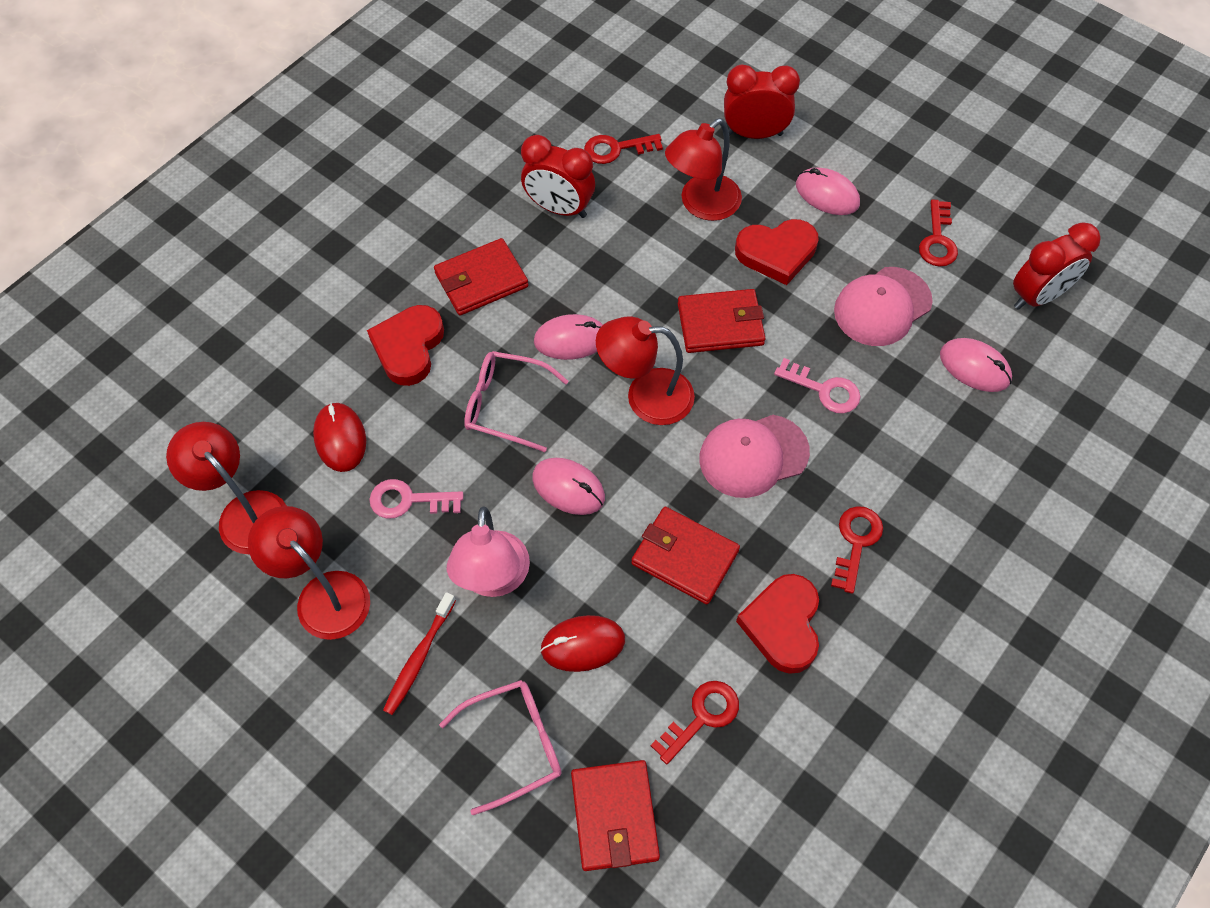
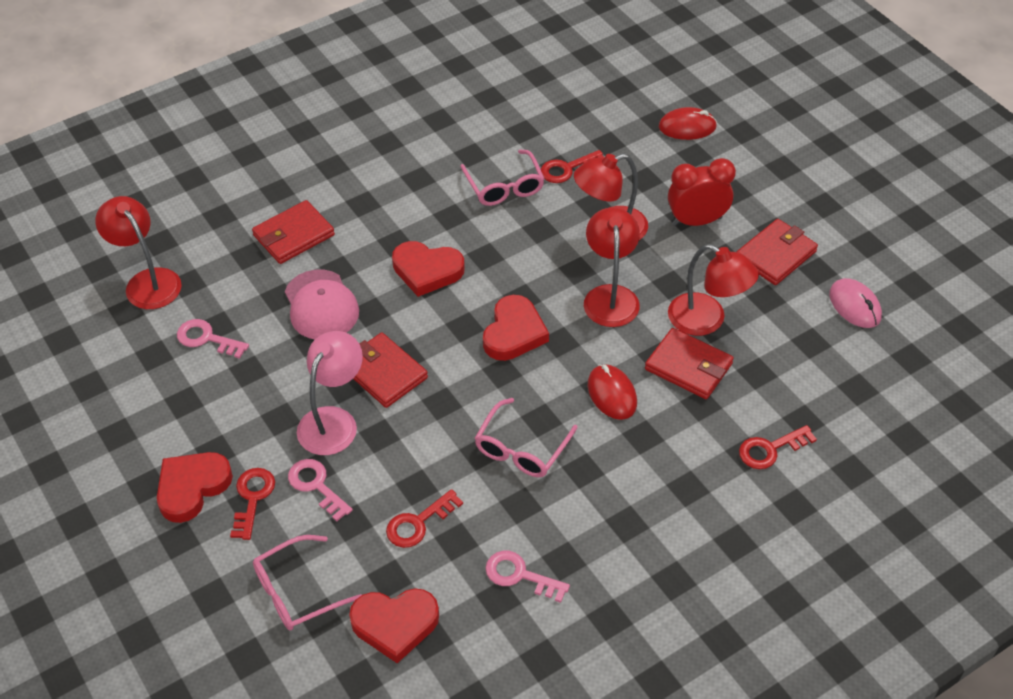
pink cap: [699,415,810,498] [834,267,933,346] = 2 -> [285,270,359,339] = 1
pink glasses: [439,680,562,815] [464,351,569,452] = 2 -> [253,535,362,630] [460,149,544,206] [475,398,578,477] = 3
pink key: [369,479,463,519] [774,358,860,414] = 2 -> [177,319,249,359] [288,459,353,521] [485,551,570,603] = 3
pink mouse: [532,458,605,515] [534,314,603,360] [796,167,860,215] [940,338,1012,392] = 4 -> [829,278,882,328] = 1
red clock: [521,135,595,218] [724,65,800,139] [1013,222,1101,310] = 3 -> [668,158,736,226] = 1
red heart: [367,305,444,386] [735,219,819,285] [736,574,819,674] = 3 -> [157,452,233,523] [349,588,439,663] [392,241,465,297] [483,295,549,361] = 4
red toothbrush: [383,592,456,715] = 1 -> none = 0

